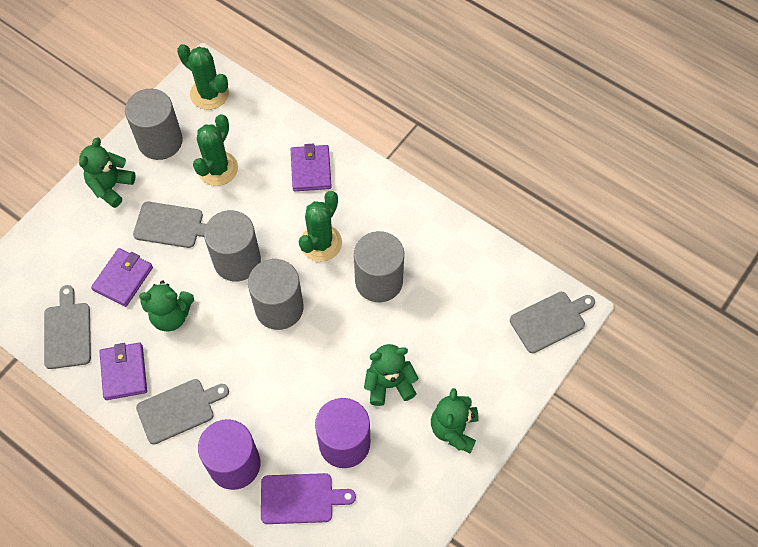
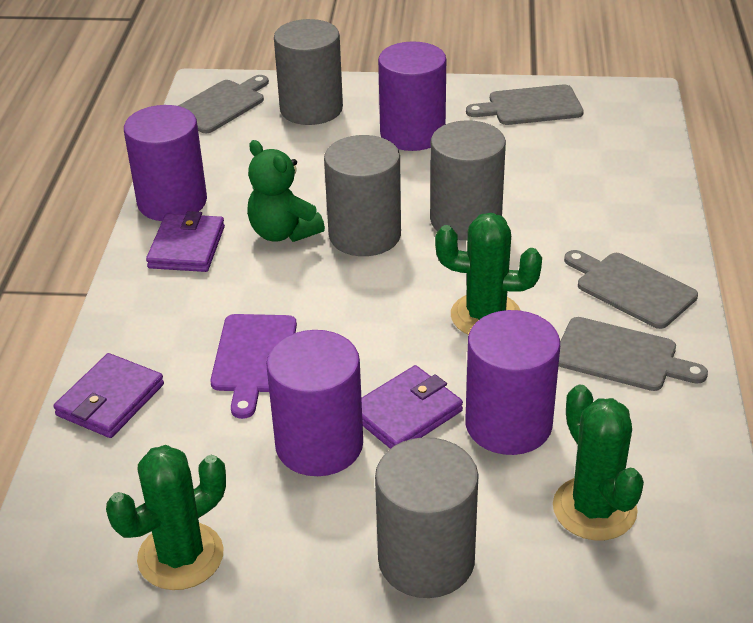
green teddy bear: [79,138,136,208] [139,280,194,331] [364,344,419,406] [431,388,479,453] = 4 -> [247,140,325,242] = 1
purple cylinder: [198,419,260,490] [315,398,370,468] = 2 -> [124,105,207,221] [266,330,363,476] [378,41,446,151] [465,310,560,455] = 4

